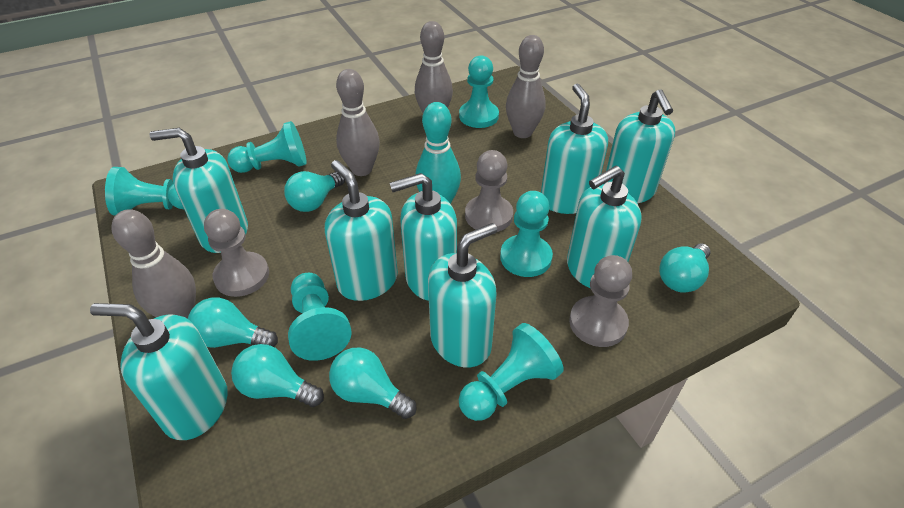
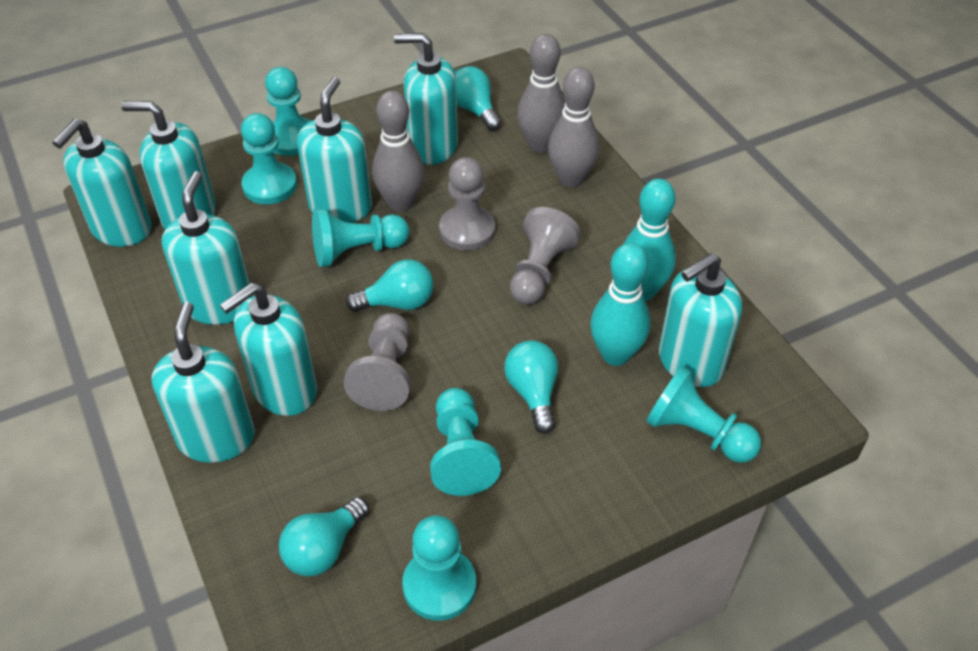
grey bowling pin: [111,209,196,319] [336,69,380,176] [415,21,453,113] [506,35,546,138] = 4 -> [372,91,425,212] [517,34,565,153] [548,67,599,187] = 3
turquoise bowling pin: [416,102,461,204] = 1 -> [590,243,651,366] [624,179,676,301] = 2
turquoise light bulb: [188,297,278,348] [231,344,324,407] [284,171,345,212] [329,348,417,419] [659,243,711,293] = 5 -> [279,497,369,576] [346,260,434,312] [455,66,501,131] [504,341,558,434] = 4

